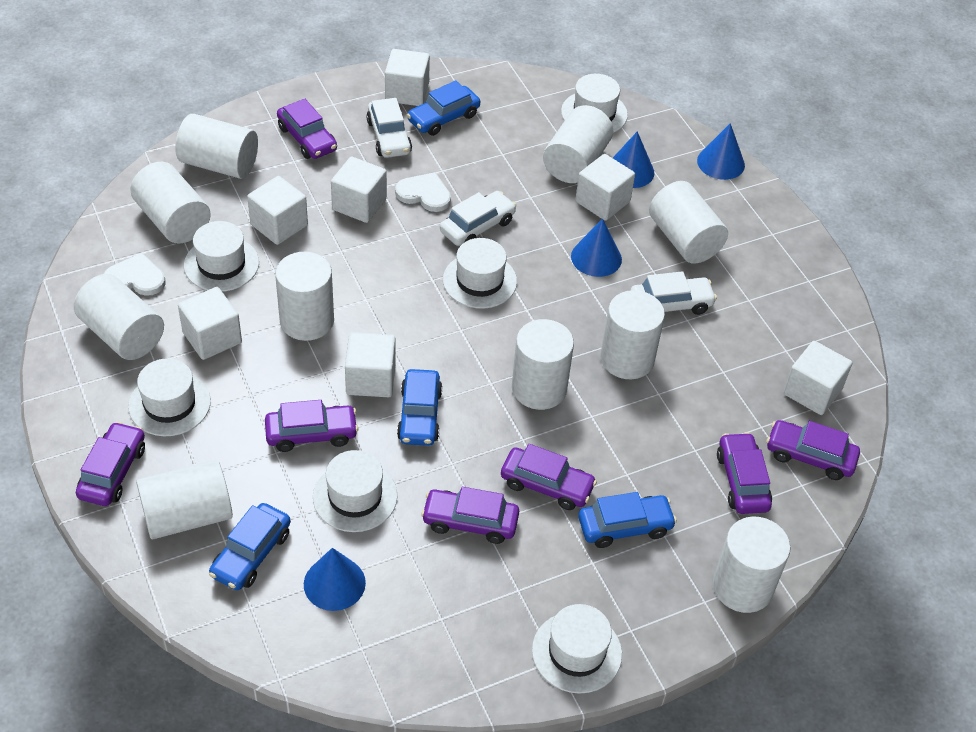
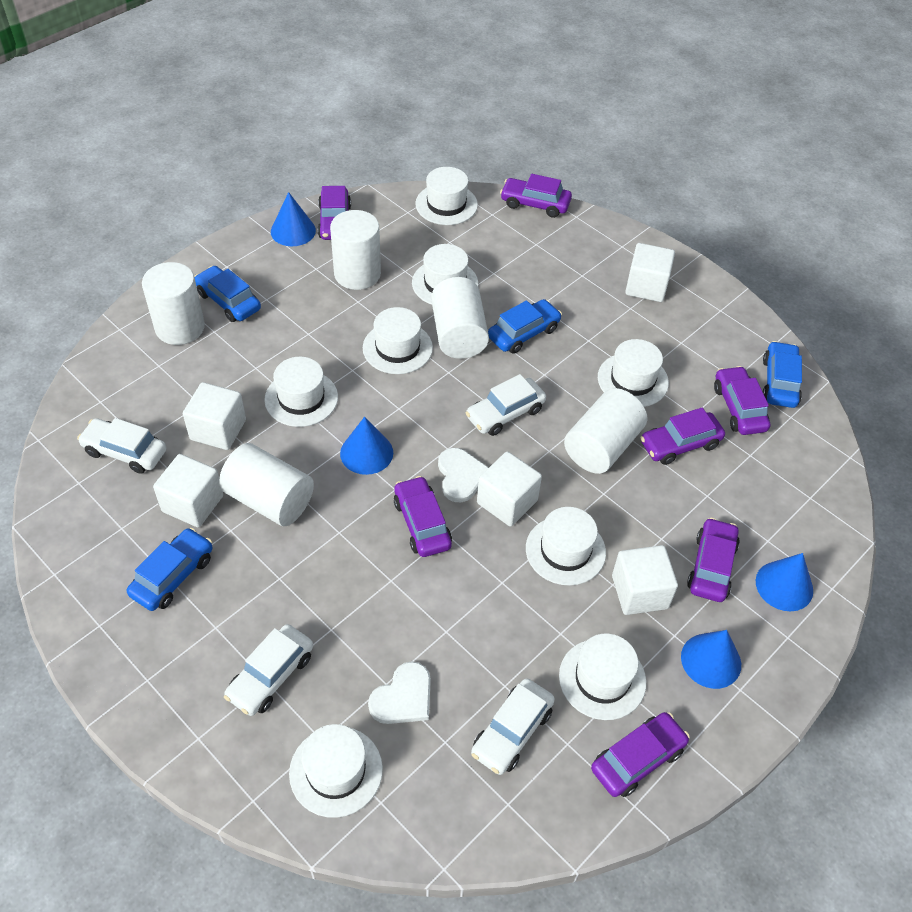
white car: [366,98,412,158] [440,191,517,246] [631,271,717,315] = 3 -> [77,418,166,474] [224,624,313,716] [466,374,546,436] [471,678,555,775] = 4
white cube: [178,287,242,360] [247,176,308,245] [331,156,387,223] [345,332,396,397] [385,49,430,106] [575,154,635,221] [784,341,852,415] = 7 -> [153,454,223,527] [183,382,246,450] [477,451,542,527] [612,545,678,615] [625,243,675,302] = 5
white cylinder: [74,274,164,360] [130,162,211,244] [136,460,233,539] [175,114,258,179] [275,252,334,341] [512,319,574,410] [543,105,613,183] [600,290,665,379] [649,181,728,264] [713,517,791,613] = 10 -> [142,262,205,345] [219,443,314,526] [330,210,381,290] [431,277,489,359] [564,388,647,474] = 5
white hat: [128,358,211,436] [184,221,259,292] [313,450,398,532] [443,238,517,309] [532,604,622,694] [561,74,628,133] = 6 -> [264,357,338,427] [289,724,383,818] [363,307,433,374] [412,244,478,305] [415,167,478,225] [526,507,606,586] [559,633,646,720] [598,339,669,407] = 8

